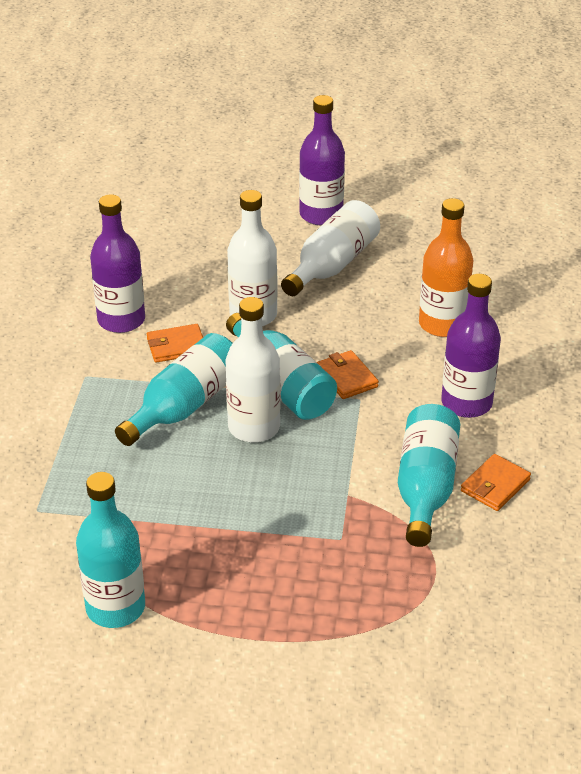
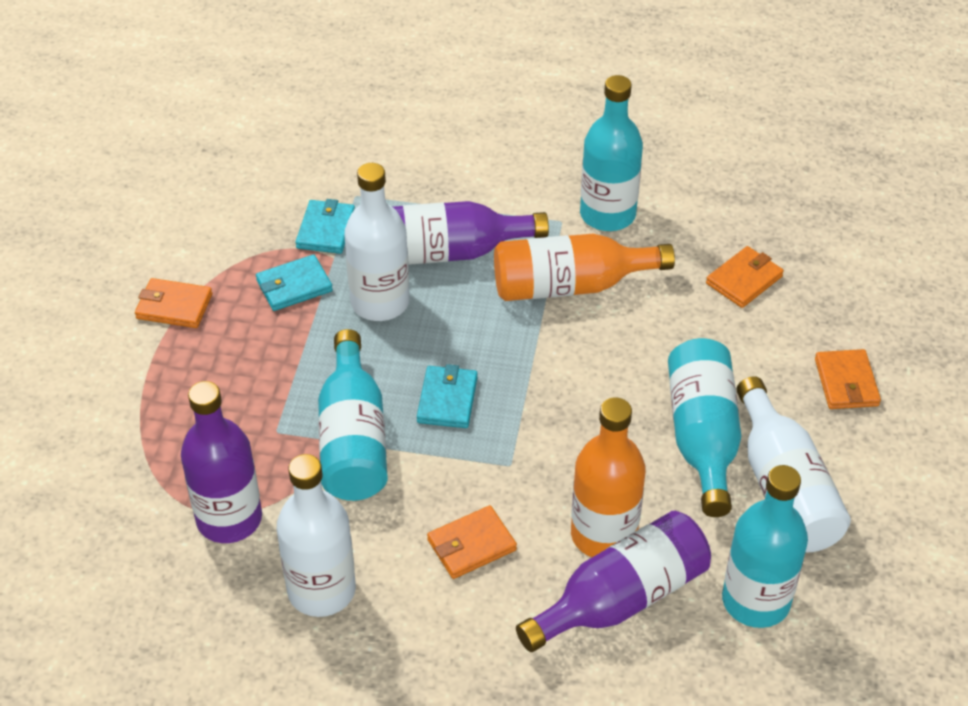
orange bottle: [419,198,473,337] = 1 -> [494,234,675,301] [571,397,646,557] = 2
orange wallet: [147,324,203,363] [317,350,379,399] [461,454,531,511] = 3 -> [135,278,212,328] [427,505,517,579] [706,246,784,308] [815,349,881,409] = 4
turquoise wallet: none = 0 -> [256,254,333,311] [295,199,355,254] [417,364,478,428] = 3

